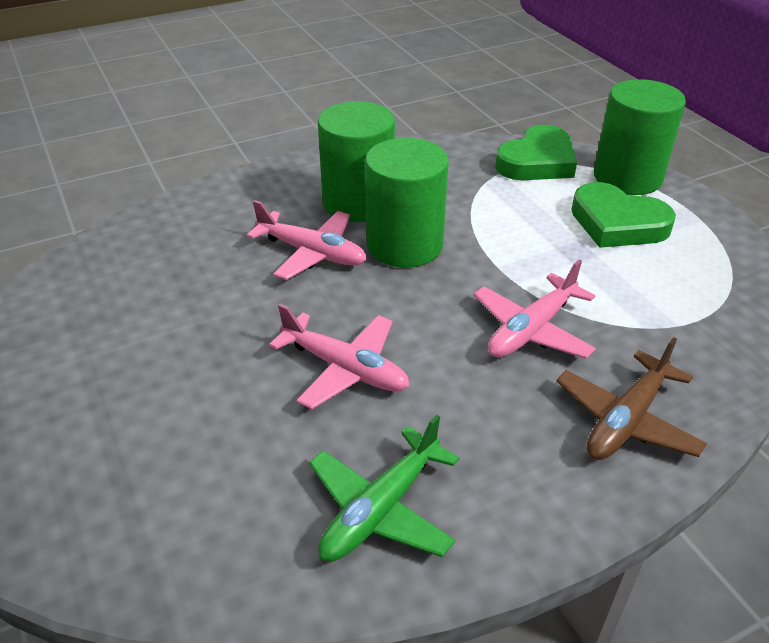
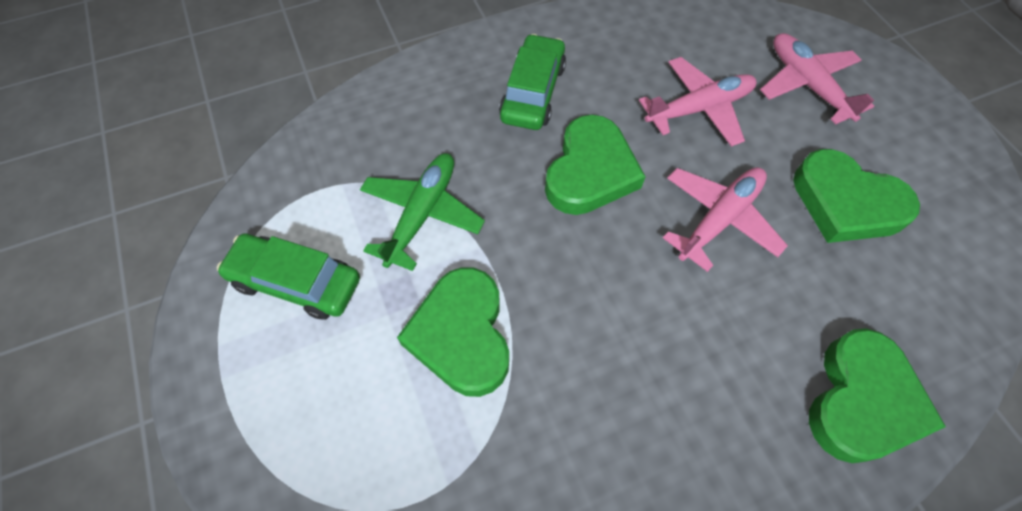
brown plane: [557,337,707,460] = 1 -> none = 0
green car: none = 0 -> [217,234,360,320] [499,34,566,130] = 2
green cylinder: [318,101,395,222] [365,138,449,268] [594,79,686,195] = 3 -> none = 0
green heart: [495,125,577,180] [571,182,676,248] = 2 -> [397,267,509,397] [545,115,646,215] [793,149,920,243] [809,328,946,463] = 4

